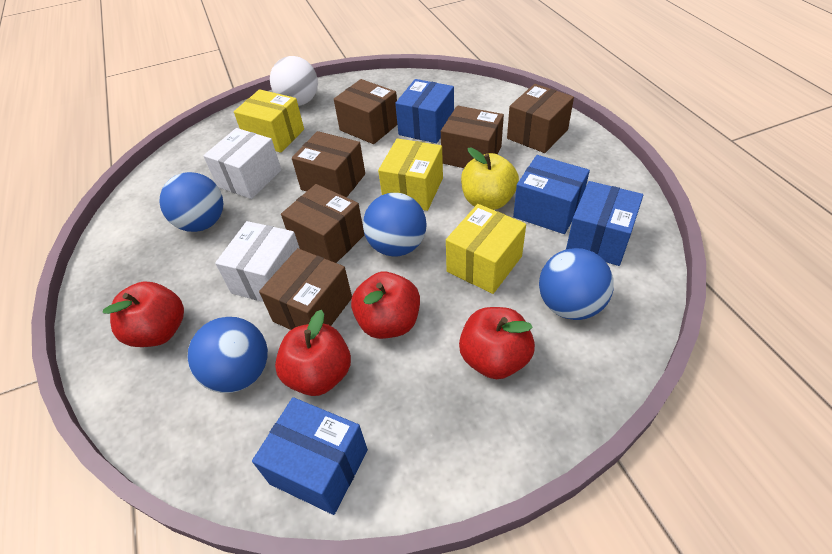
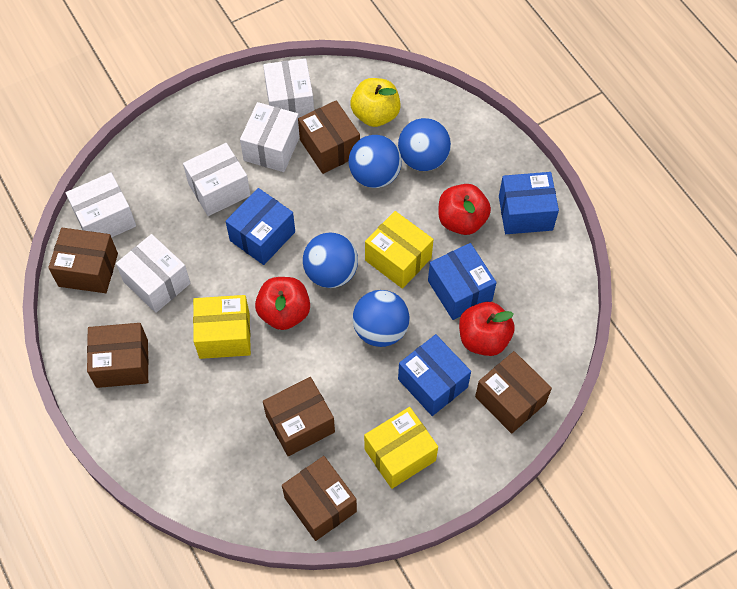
red apple: [103,282,184,347] [275,310,351,396] [351,272,420,339] [459,307,535,379] = 4 -> [255,277,310,330] [438,184,491,235] [459,302,515,356] = 3
white ball: [270,56,318,106] = 1 -> none = 0
white box: [203,128,281,199] [215,221,300,302] = 2 -> [66,172,136,238] [116,234,190,313] [183,143,250,216] [240,102,300,172] [263,58,314,118] = 5

